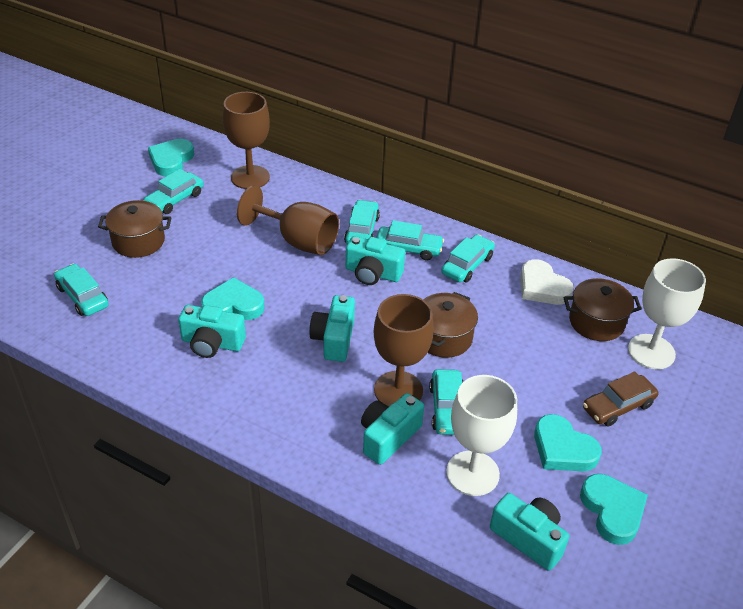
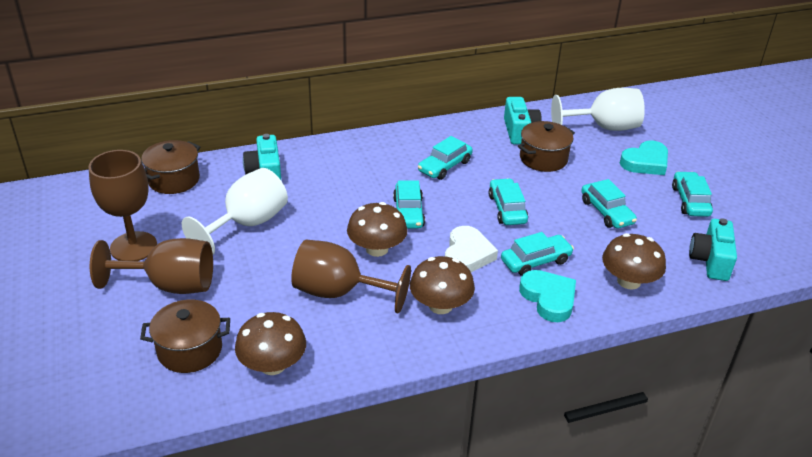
brown car: [583,371,659,427] = 1 -> none = 0
brown mushroom: none = 0 -> [235,312,306,375] [347,202,408,257] [410,256,475,314] [602,233,666,289] = 4
turquoise camera: [178,305,246,358] [310,295,355,362] [345,236,405,285] [361,393,424,465] [490,493,569,571] = 5 -> [243,134,281,180] [504,97,542,144] [689,218,737,281] = 3
turquoise heart: [148,139,194,176] [201,277,265,320] [534,414,601,471] [580,474,648,545] = 4 -> [519,270,576,322] [620,140,668,175] = 2

